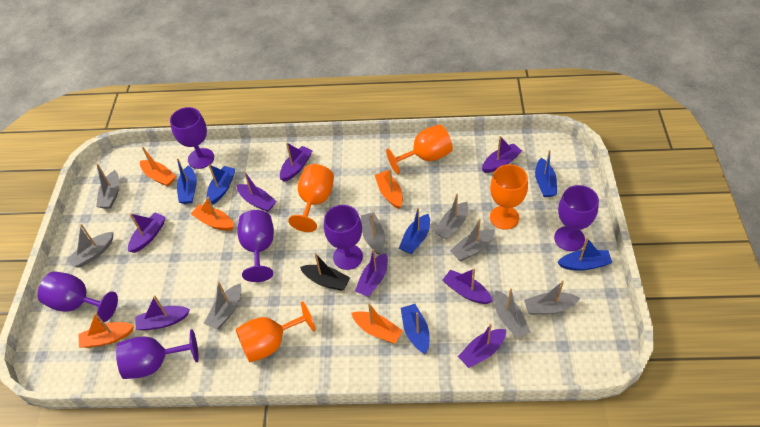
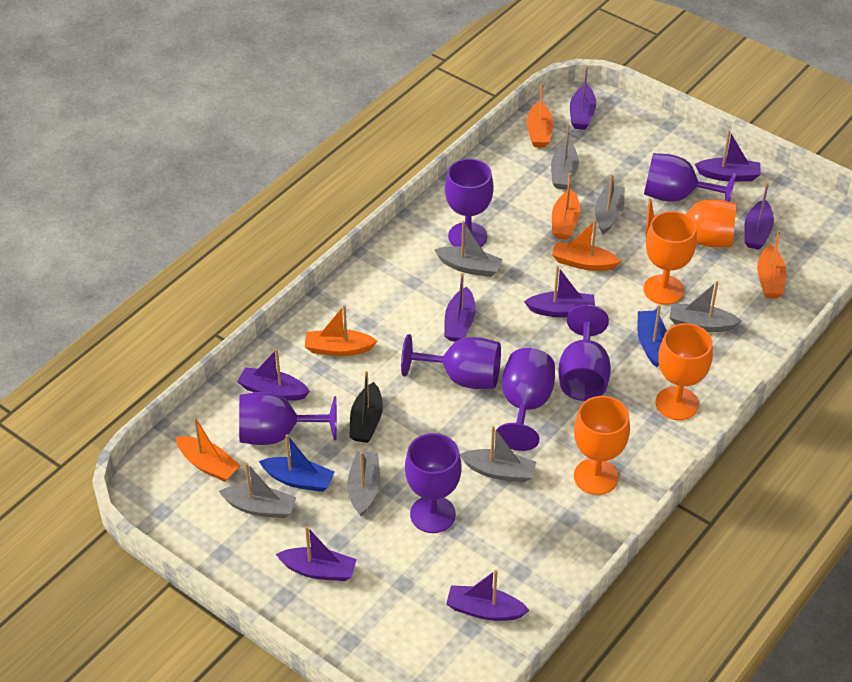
blue boat: [177,158,197,204] [207,164,235,205] [399,207,430,254] [401,304,429,354] [535,150,557,197] [557,238,612,271] = 6 -> [259,434,335,492] [637,305,667,368] = 2
grey boat: [67,224,113,268] [96,163,119,209] [204,281,242,329] [361,212,385,255] [434,194,468,240] [450,219,495,261] [494,289,530,338] [524,281,580,315] = 8 -> [219,463,297,518] [347,451,380,516] [434,221,502,277] [460,426,536,482] [551,124,579,190] [595,175,625,234] [669,281,742,332] = 7
orange boat: [79,313,134,348] [140,147,176,187] [191,197,234,231] [351,303,403,343] [375,169,403,209] = 5 -> [176,417,241,482] [305,305,377,356] [527,83,553,148] [552,173,580,240] [552,220,621,271] [757,230,787,298] = 6
purple goblet: [38,271,118,322] [116,329,199,379] [170,107,214,169] [238,210,274,282] [324,205,363,270] [554,185,599,251] = 6 -> [239,392,337,445] [401,334,501,389] [405,433,462,533] [445,158,494,247] [497,348,555,451] [558,305,611,401] [644,153,736,202] = 7

